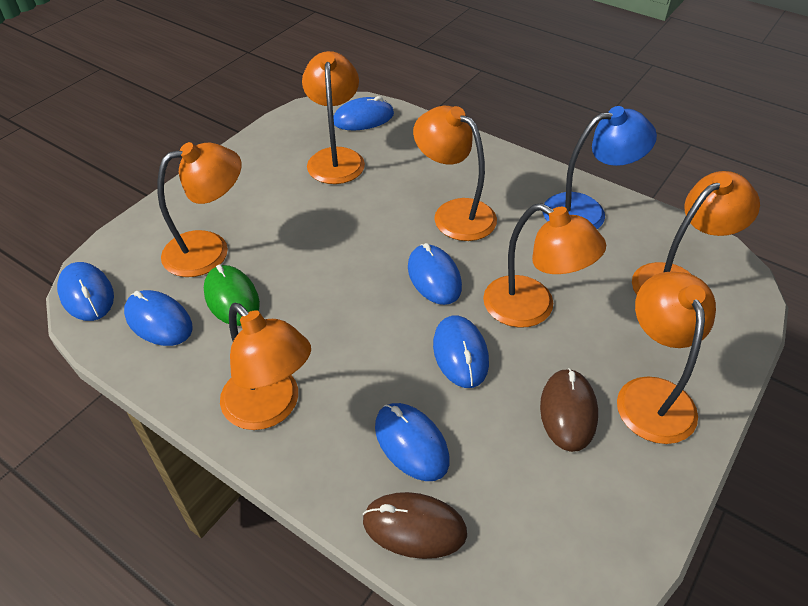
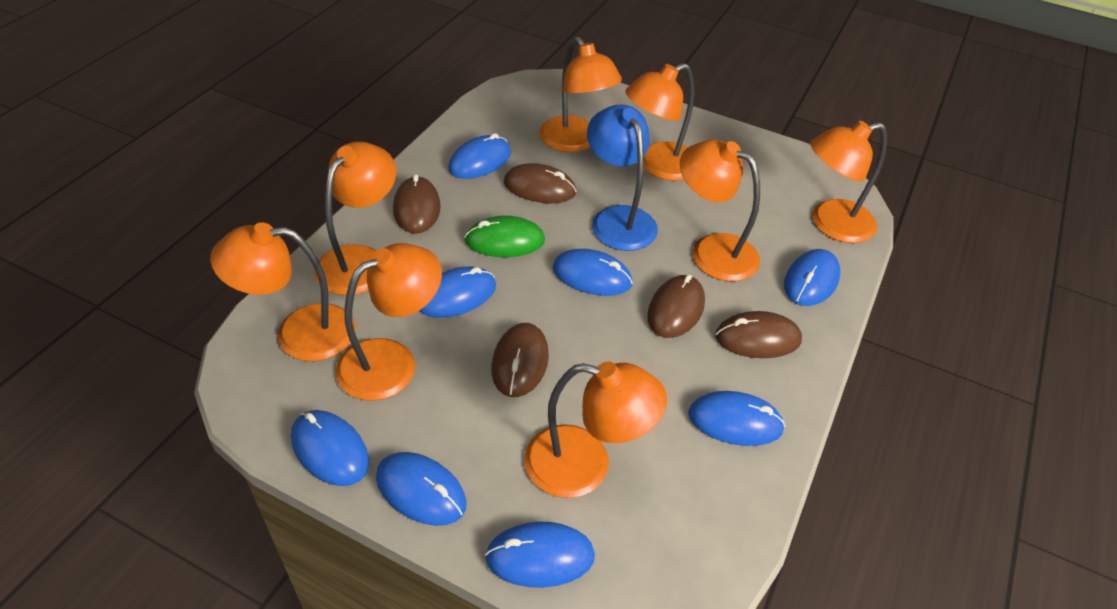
blue mouse: [57,262,114,321] [124,290,193,346] [333,96,394,130] [375,403,450,481] [408,243,462,305] [433,315,489,388] = 6 -> [291,410,369,486] [376,452,467,526] [419,266,496,318] [448,133,511,179] [485,522,595,588] [553,249,633,296] [688,391,785,446] [784,249,841,306] = 8
brown mouse: [363,492,467,559] [540,368,598,452] = 2 -> [393,174,441,234] [491,323,549,397] [504,163,577,203] [647,274,705,338] [715,311,802,358] = 5
orange lamp: [157,142,241,277] [220,303,311,430] [302,51,365,184] [413,106,497,241] [483,203,606,328] [617,272,716,444] [632,171,760,295] = 7 -> [210,222,356,361] [314,142,396,296] [335,243,442,401] [524,362,667,498] [539,37,622,152] [625,63,694,181] [680,139,760,281] [810,121,887,243] = 8

